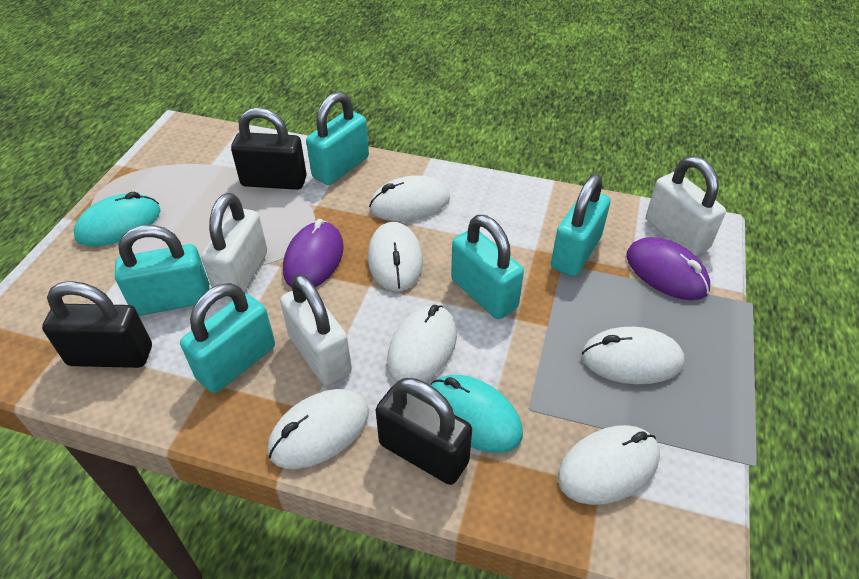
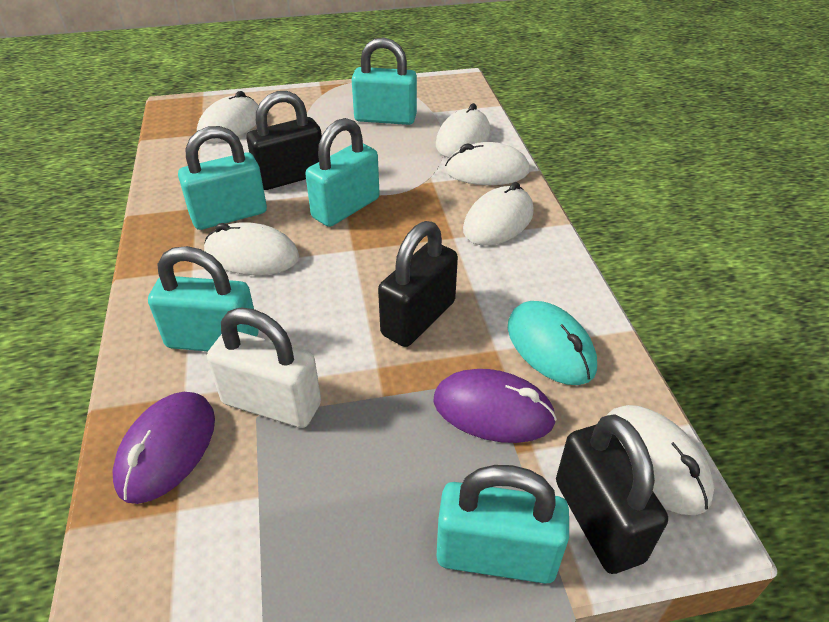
turquoise mouse: [74,192,161,246] [431,375,523,453] = 2 -> [508,301,597,385] = 1
white padlock: [201,193,267,299] [280,274,352,385] [646,156,726,256] = 3 -> [207,308,321,428] = 1

